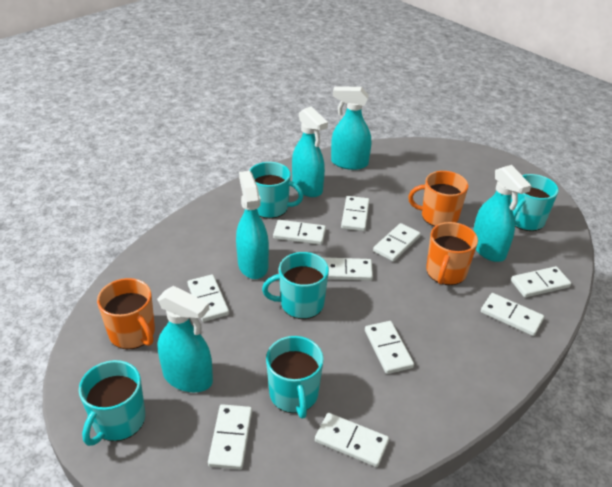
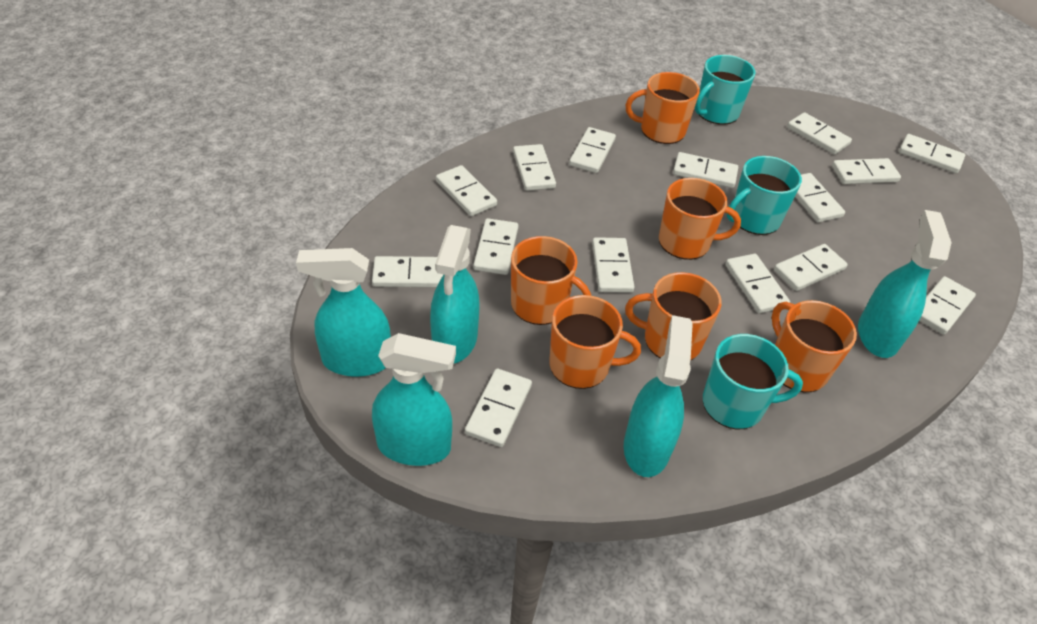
orange mug: [97,278,155,349] [408,171,468,226] [426,222,478,285] = 3 -> [511,236,591,325] [549,295,641,389] [625,272,722,361] [626,72,700,144] [659,178,741,260] [772,300,857,392] = 6
turquoise mug: [79,360,145,446] [249,162,303,219] [262,252,329,319] [266,336,324,419] [511,174,559,231] = 5 -> [695,55,755,125] [703,334,803,429] [727,156,802,235] = 3
white domino: [188,274,229,322] [208,404,252,470] [273,220,326,245] [315,413,389,467] [322,257,373,281] [341,196,370,231] [365,321,414,374] [373,223,421,262] [481,293,544,336] [511,266,571,298] = 10 -> [372,256,444,287] [436,165,497,216] [465,368,532,447] [473,218,519,275] [513,144,556,191] [569,127,616,173] [592,237,634,293] [673,152,738,188] [725,254,790,313] [774,244,848,291] [787,112,852,155] [795,173,845,222] [832,158,901,184] [899,134,965,173] [919,276,976,335] = 15

